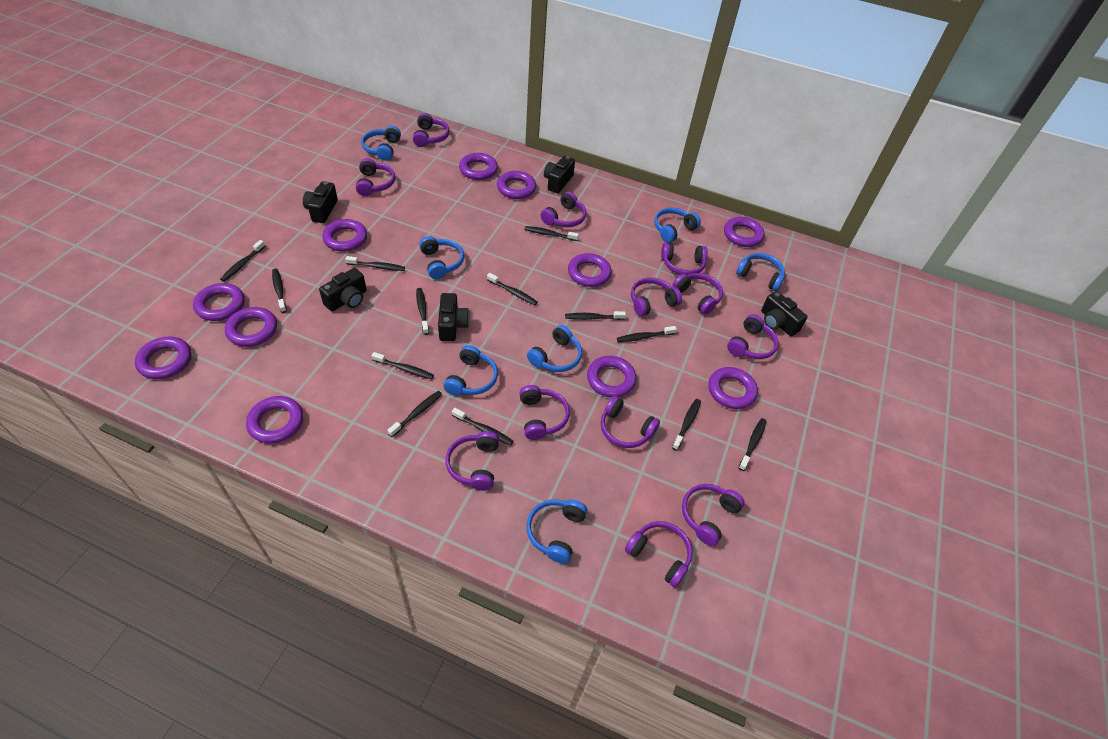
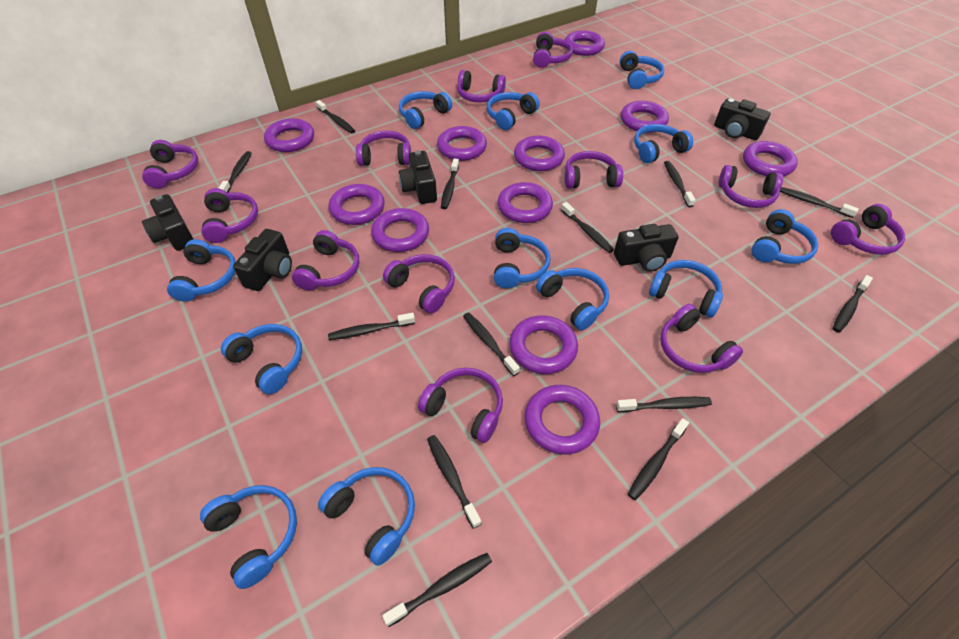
blue headphones: [361,126,401,161] [419,236,464,279] [444,345,498,396] [527,325,582,372] [527,499,588,564] [654,208,701,243] [736,253,785,291] = 7 -> [167,239,236,302] [200,485,297,589] [221,324,302,394] [318,467,415,566] [399,91,452,129] [487,92,540,130] [494,228,551,288] [536,268,609,330] [620,51,664,89] [634,124,693,163] [649,260,723,318] [752,209,818,264] = 12

